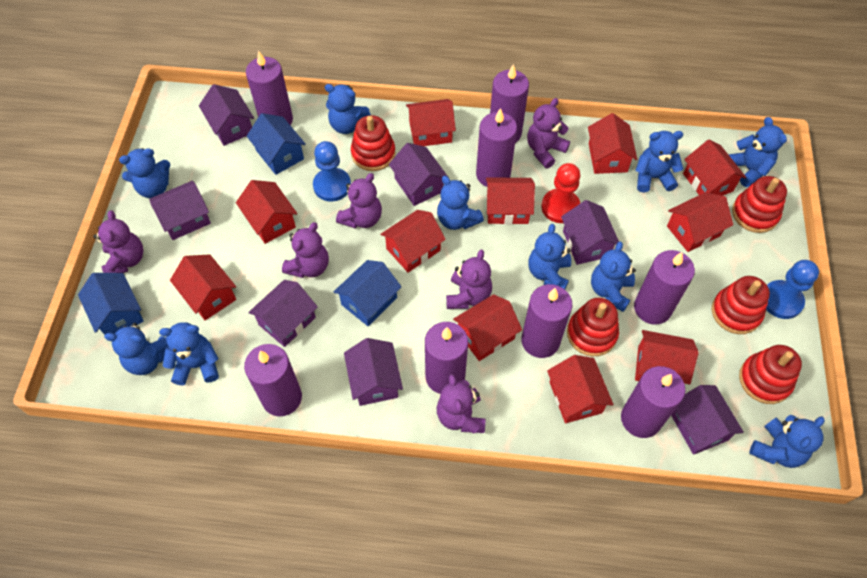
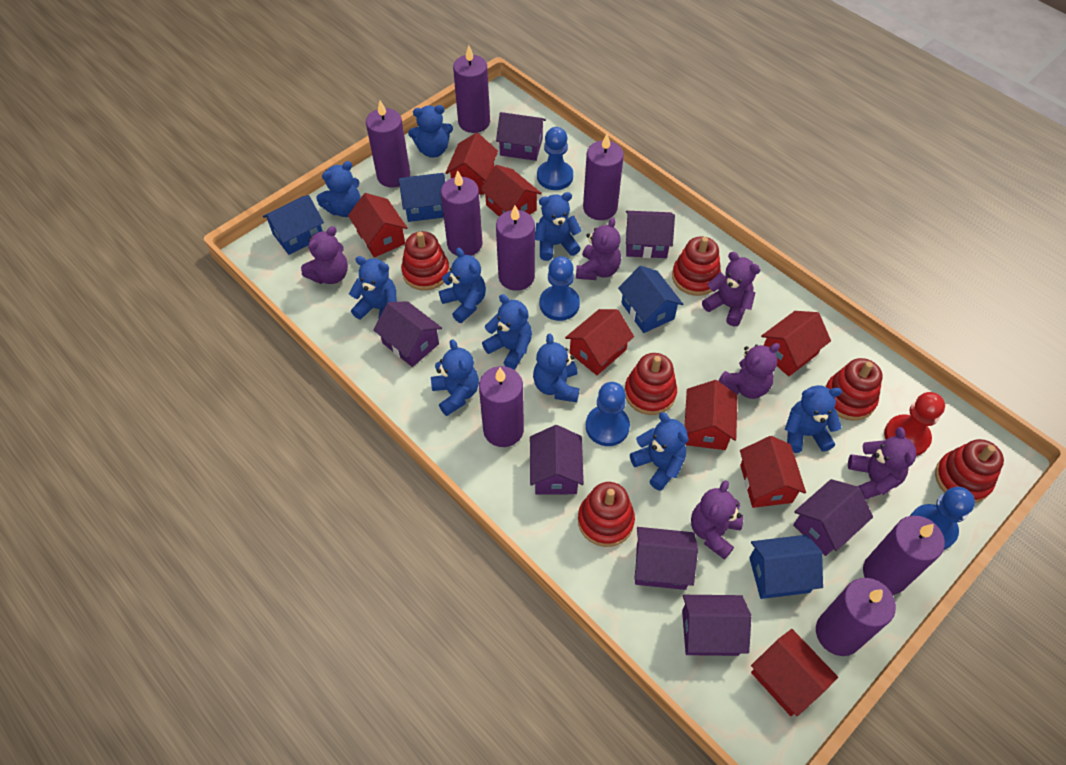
blue house: [78,273,144,335] [247,113,306,175] [334,260,402,326] = 3 -> [263,195,324,255] [399,173,445,222] [618,266,683,333] [749,535,823,599] = 4
blue pawn: [313,141,351,202] [766,260,819,319] = 2 -> [537,127,573,190] [540,256,580,321] [586,382,630,446] [910,487,975,550] = 4
red house: [170,254,236,320] [236,180,297,244] [380,210,446,273] [406,99,456,146] [453,294,522,361] [486,177,535,225] [547,355,614,423] [588,113,637,174] [635,330,698,385] [667,192,733,252] [683,139,746,196] = 11 -> [348,193,408,258] [446,133,498,195] [480,165,542,217] [565,309,634,375] [685,380,737,450] [740,436,806,508] [751,629,838,716] [761,311,831,376] = 8
red stacking toy: [351,115,396,171] [567,298,619,356] [712,276,770,334] [732,176,787,233] [739,345,802,404] = 5 -> [401,231,450,291] [578,482,635,547] [624,353,677,415] [672,236,721,296] [825,358,882,421] [935,439,1004,503] = 6

